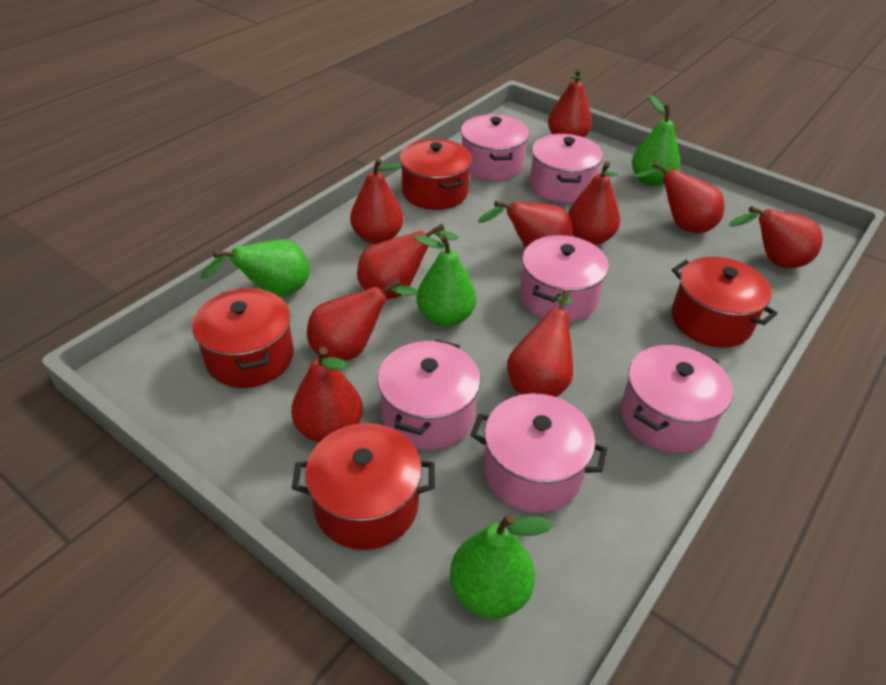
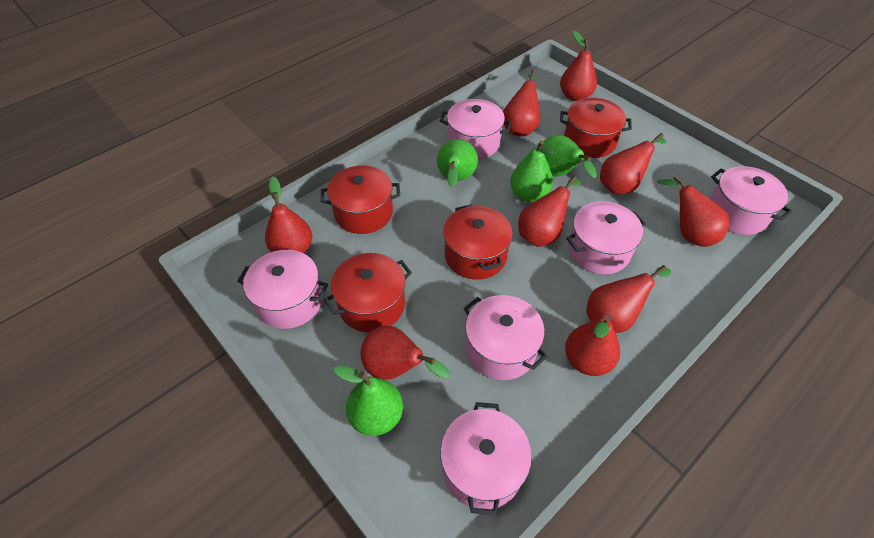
red pear: [291,347,363,443] [307,278,418,361] [350,158,404,244] [357,224,459,299] [478,201,573,248] [507,290,573,397] [548,68,592,138] [568,161,620,245] [633,162,724,233] [729,206,823,268] = 10 -> [265,177,312,253] [360,326,450,380] [503,70,540,136] [518,176,580,247] [560,31,597,101] [565,315,620,376] [587,265,671,333] [600,133,667,195] [657,175,729,247] = 9

